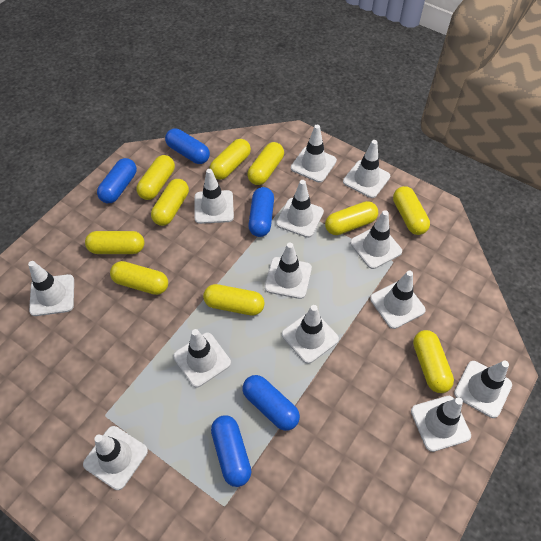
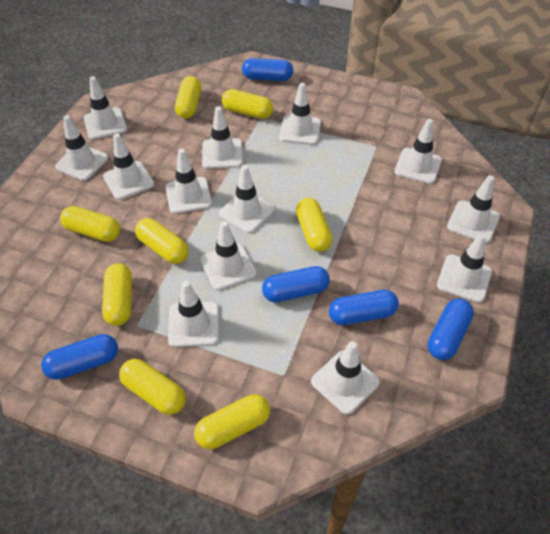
yellow capsule: [85,231,144,254] [110,261,168,295] [136,155,175,200] [151,179,189,226] [203,284,265,315] [209,139,251,180] [247,142,284,185] [325,201,378,235] [393,186,430,235] [413,330,454,393] = 10 -> [60,206,120,242] [102,263,132,326] [119,359,186,415] [135,218,189,264] [175,76,201,119] [194,394,270,449] [222,89,273,119] [296,198,333,252] = 8

